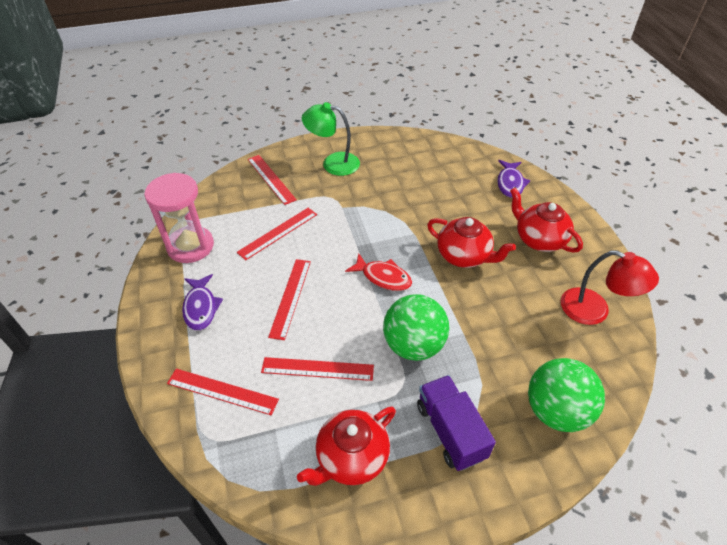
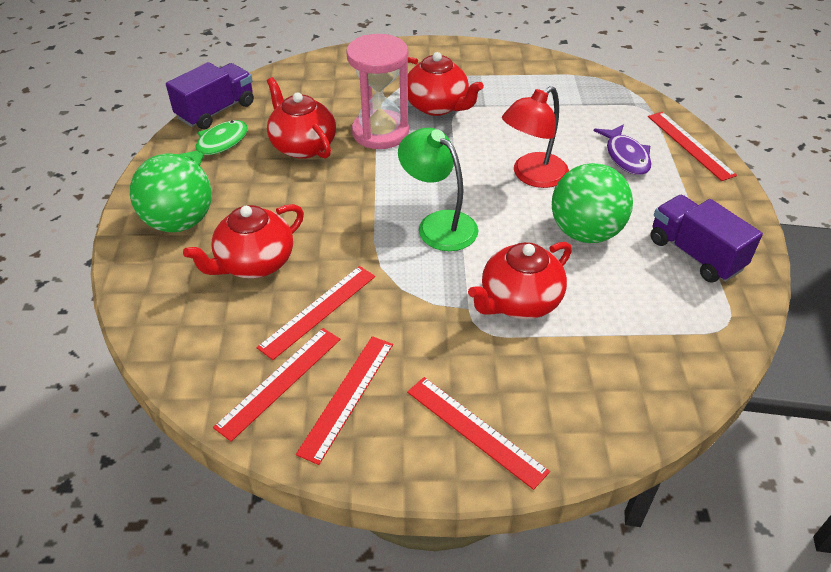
green fish: none = 0 -> [179,120,248,166] = 1
purple fish: [182,274,223,330] [497,160,530,198] = 2 -> [594,124,652,175] = 1
purple truck: [417,375,496,471] = 1 -> [166,62,254,129] [651,195,763,283] = 2
red fish: [345,253,412,291] = 1 -> none = 0
red teapot: [297,407,396,486] [427,217,516,268] [510,188,583,253] = 3 -> [183,204,304,278] [267,77,336,159] [408,52,484,116] [468,242,572,319] = 4

